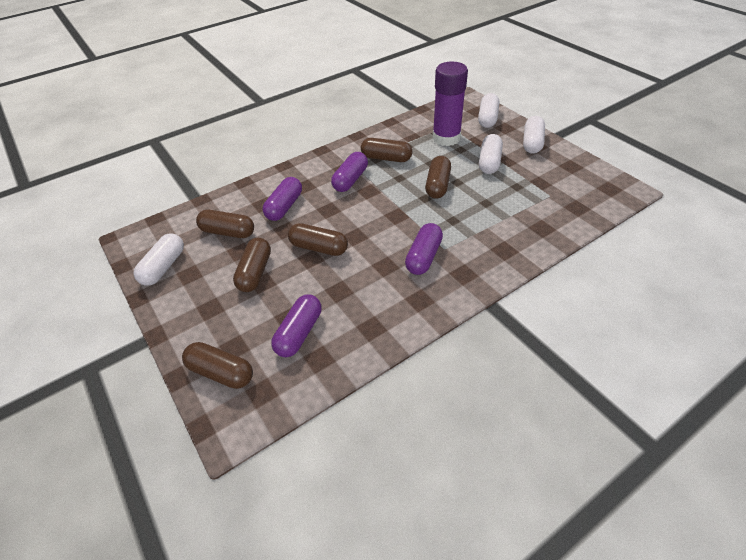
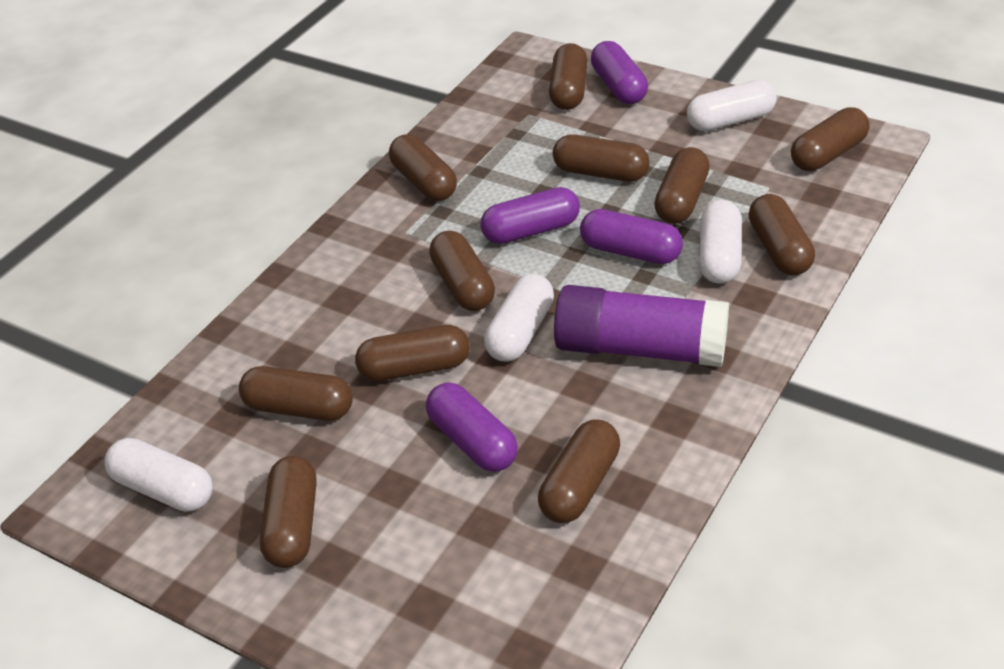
brown capsule: [182,342,253,389] [196,210,254,238] [233,238,271,292] [288,223,348,256] [361,138,412,162] [425,156,451,199] = 6 -> [239,366,353,421] [260,456,317,568] [355,325,470,381] [389,135,457,201] [429,231,495,311] [538,419,620,523] [549,43,587,110] [553,134,650,182] [654,147,710,224] [749,194,815,275] [791,107,870,171] = 11

